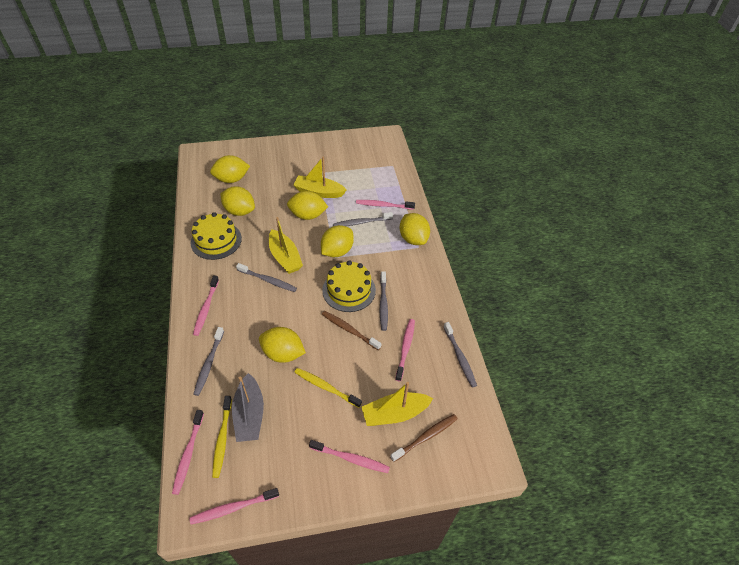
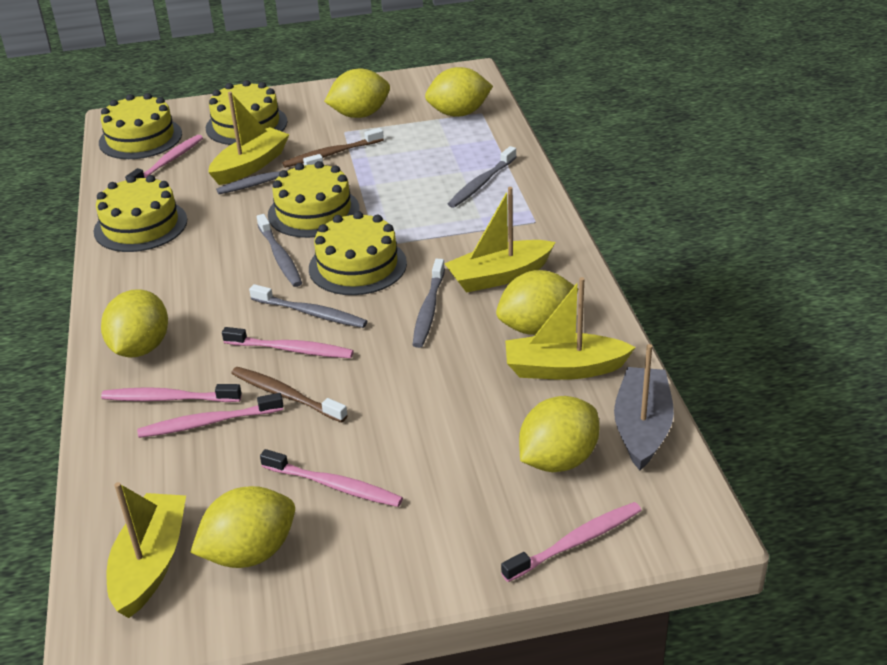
yellow boat: [269,217,303,274] [293,156,347,198] [361,382,433,426] = 3 -> [107,482,186,618] [208,92,290,185] [444,187,556,293] [505,277,636,380] = 4
yellow cake: [191,212,242,260] [322,260,376,312] = 2 -> [94,175,187,252] [99,93,182,159] [206,80,287,145] [268,161,360,238] [309,211,407,295] = 5
yellow toothbrush: [212,396,232,478] [294,368,362,408] = 2 -> none = 0

